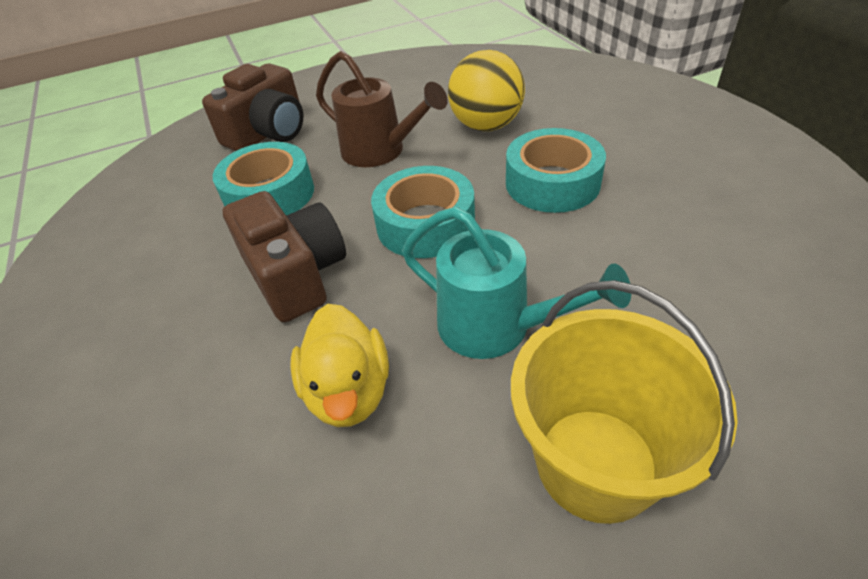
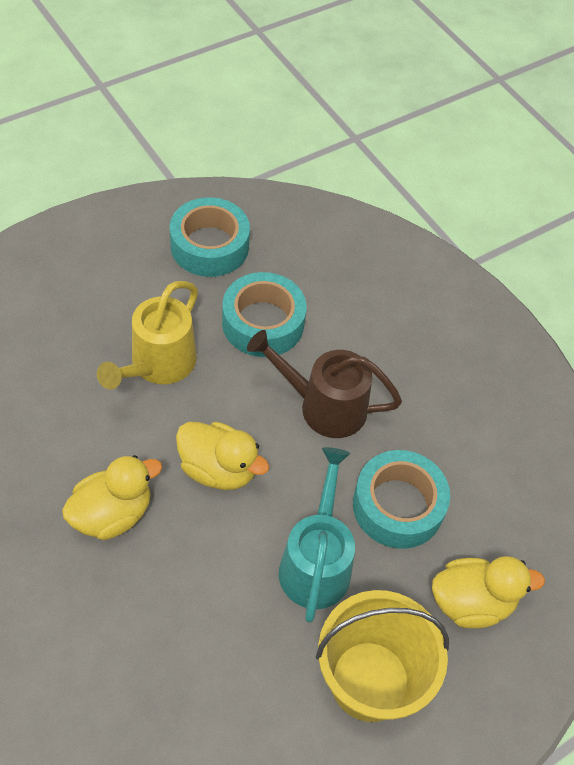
brown camera: [202,63,303,151] [223,191,346,322] = 2 -> none = 0
yellow ball: [448,50,525,131] = 1 -> none = 0
yellow duck: [290,304,389,427] = 1 -> [62,455,162,540] [176,422,269,490] [432,556,545,628] = 3
yellow watering can: none = 0 -> [97,281,198,389] = 1

